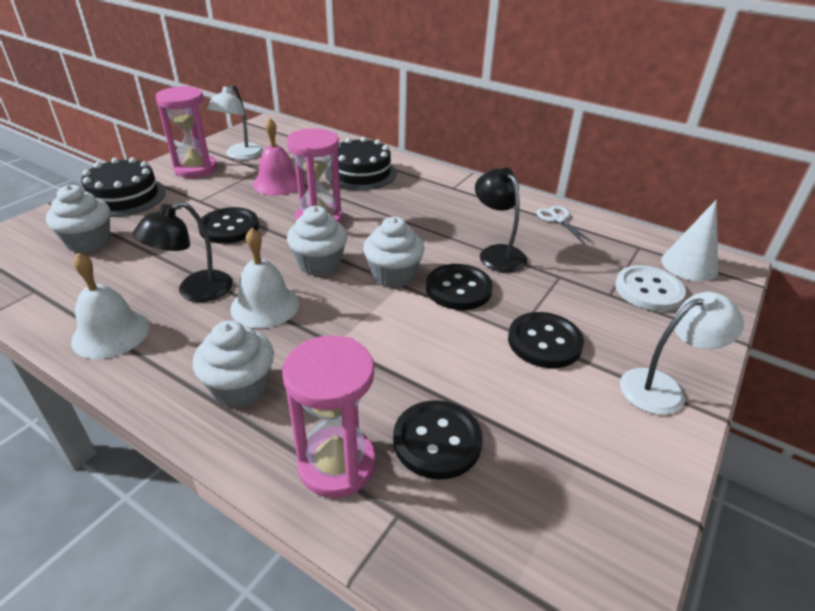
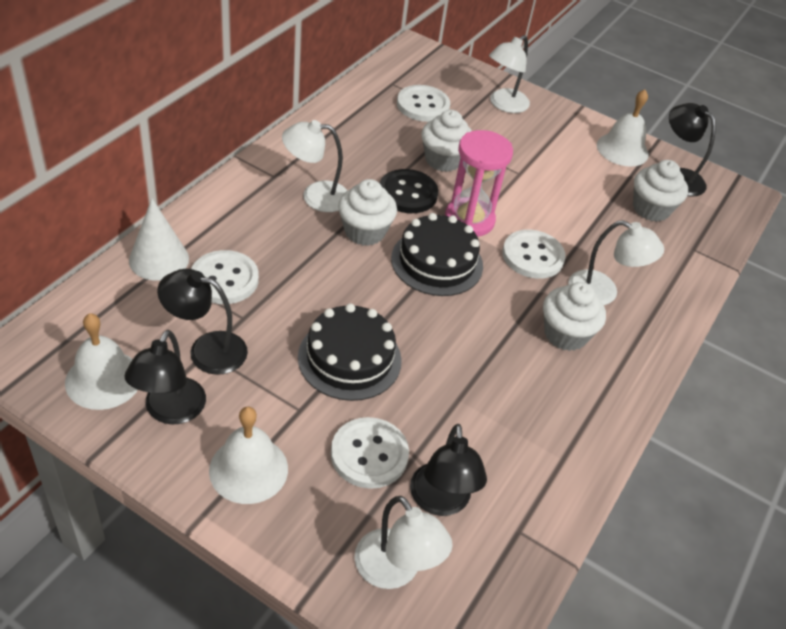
black button: [198,207,259,244] [393,400,483,480] [426,264,493,310] [508,312,584,368] = 4 -> [380,169,438,213] = 1
black lamp: [133,202,233,302] [475,168,527,273] = 2 -> [124,330,206,424] [157,269,248,375] [410,424,487,516] [669,103,716,197] = 4
pink bell: [253,117,298,196] = 1 -> none = 0
pink hourglass: [155,86,217,178] [282,335,376,498] [286,128,343,224] = 3 -> [445,130,513,237] = 1
white bell: [71,252,150,359] [230,228,299,328] = 2 -> [65,313,138,410] [209,407,288,504] [597,89,649,167] = 3
white button: [615,265,686,311] = 1 -> [191,250,259,304] [331,417,409,489] [397,85,450,122] [502,229,566,279] = 4
white lamp: [207,84,263,160] [620,292,744,415] = 2 -> [282,120,348,212] [355,496,453,589] [489,35,530,113] [568,220,664,305] = 4
white scissors: [536,206,594,244] = 1 -> none = 0

